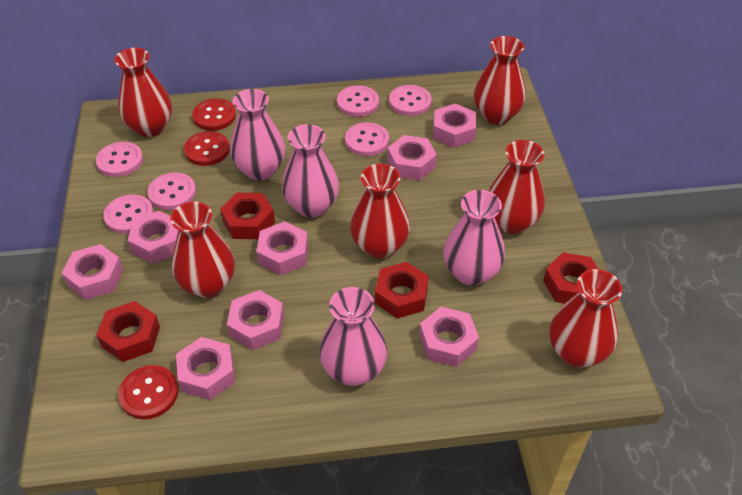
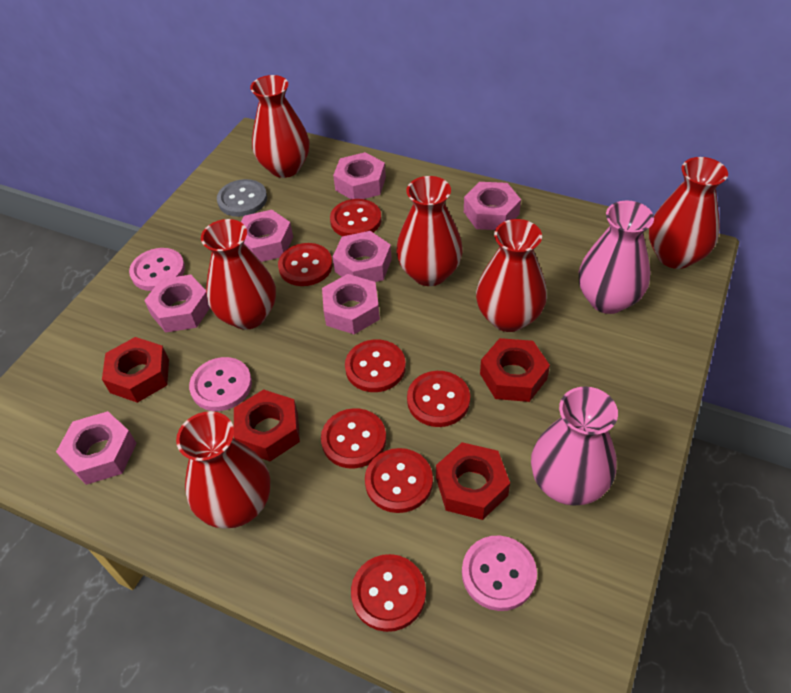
grey button: none = 0 -> [217,179,267,217] = 1
pink button: [96,142,143,177] [103,195,154,234] [147,172,196,210] [337,86,379,117] [345,122,389,156] [389,85,431,116] = 6 -> [129,248,185,291] [189,357,252,411] [462,536,537,611] = 3
pink nut: [62,244,123,300] [128,210,179,264] [176,337,236,400] [227,290,284,350] [256,221,308,275] [387,135,437,180] [419,307,479,367] [433,103,476,148] = 8 -> [56,411,137,485] [144,275,210,332] [241,210,293,262] [322,274,380,334] [333,152,386,199] [333,231,392,282] [464,182,521,230] = 7
pink vase: [230,89,285,180] [282,124,339,218] [319,287,387,386] [443,190,505,286] = 4 -> [531,386,618,506] [579,201,654,314] = 2
red button: [118,365,178,419] [184,131,230,166] [192,98,236,131] = 3 -> [278,243,332,286] [321,408,386,469] [330,199,381,236] [345,339,406,392] [351,554,426,632] [365,448,433,513] [407,371,470,427] = 7

